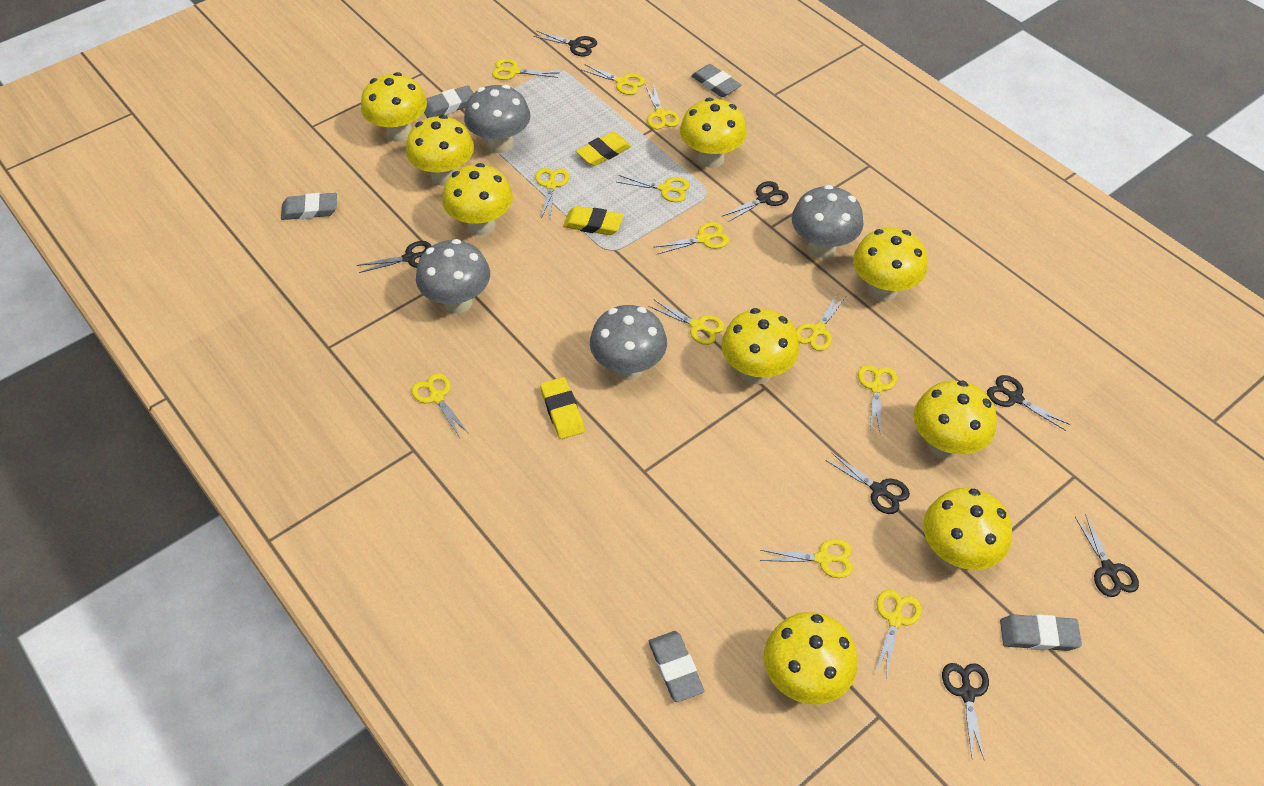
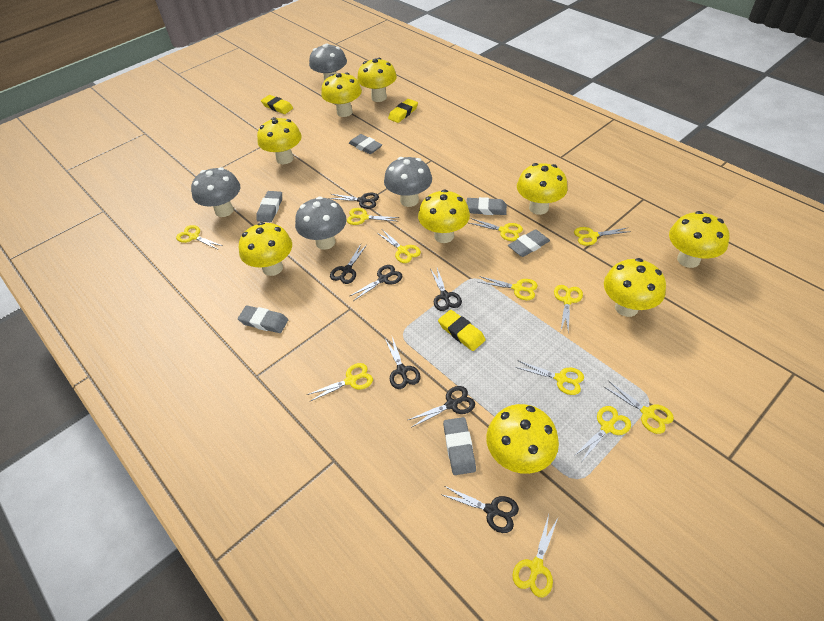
grey eraser: [281,193,337,220] [424,85,474,118] [648,631,704,702] [691,64,741,97] [1000,614,1082,651] = 5 -> [238,306,288,333] [257,191,282,222] [349,134,382,154] [443,417,476,475] [466,197,507,215] [508,229,550,257] = 6

